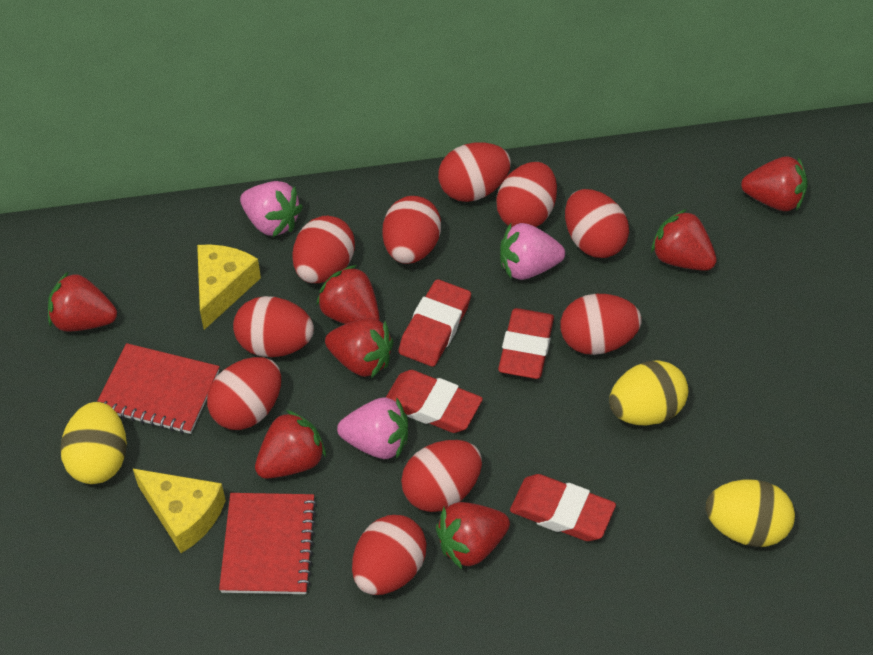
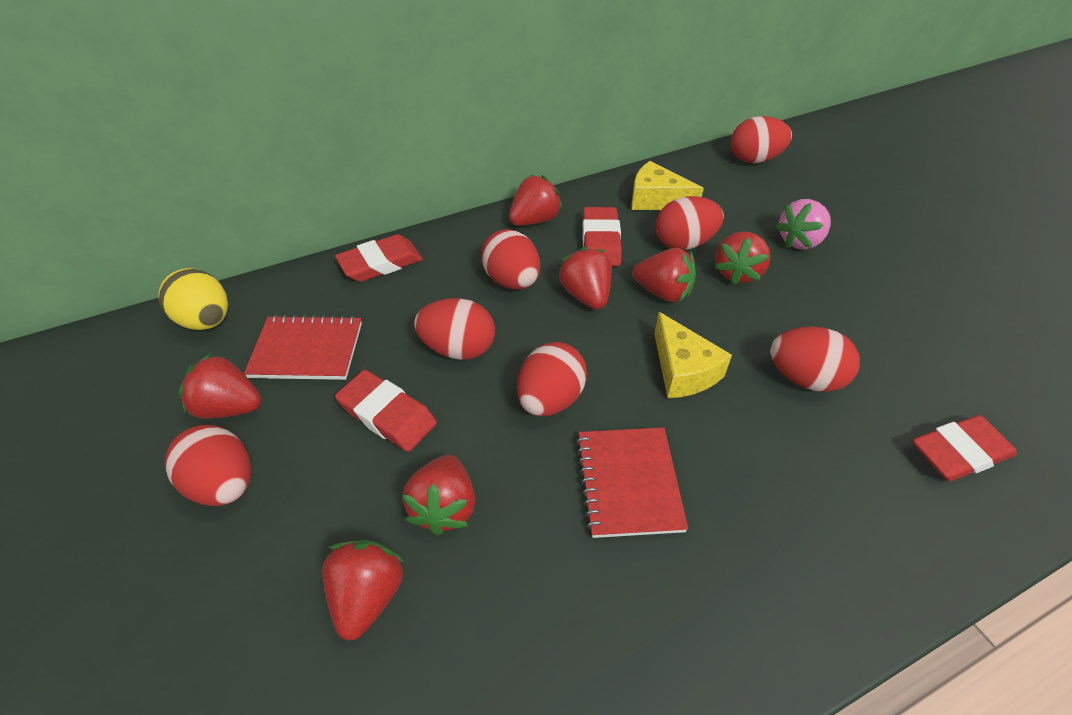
pink strawberry: [240,181,303,237] [337,397,408,459] [500,223,565,280] = 3 -> [775,199,831,249] = 1
red egg: [207,357,281,430] [233,296,314,357] [292,216,355,283] [352,515,427,595] [382,196,441,264] [401,440,482,512] [438,142,511,202] [496,162,557,228] [560,294,641,355] [565,189,629,258] = 10 -> [165,425,251,506] [414,298,495,360] [481,229,540,289] [517,342,587,416] [656,196,724,250] [731,116,792,163] [770,326,860,392] = 7
yellow egg: [60,402,127,484] [609,360,689,425] [706,480,795,547] = 3 -> [158,268,228,330] = 1

